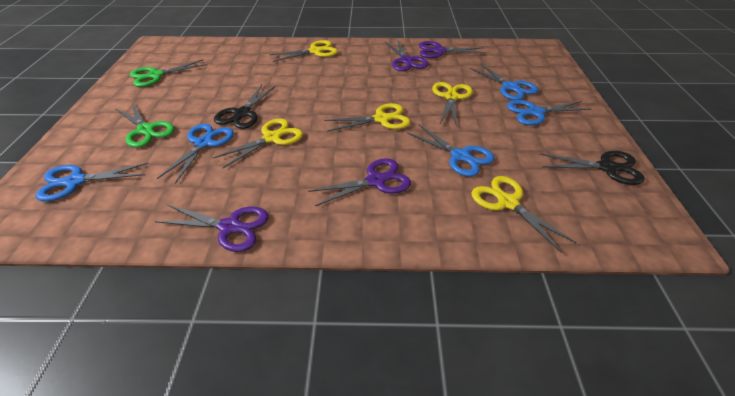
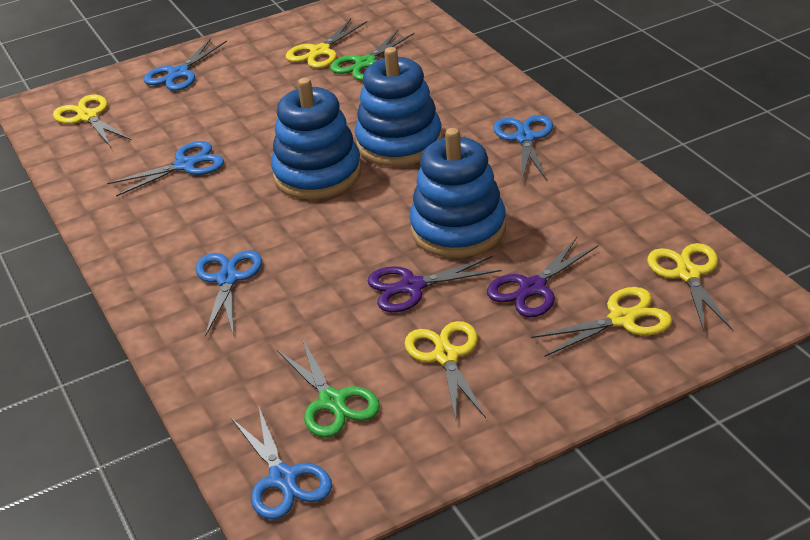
black scissors: [214,85,276,129] [539,151,645,185] = 2 -> none = 0
blue stacking toy: none = 0 -> [271,78,361,199] [355,47,442,166] [409,128,506,258] = 3
purple scissors: [155,205,269,252] [308,158,411,206] [386,41,428,71] [419,41,486,58] = 4 -> [368,256,502,312] [487,237,599,317] = 2

